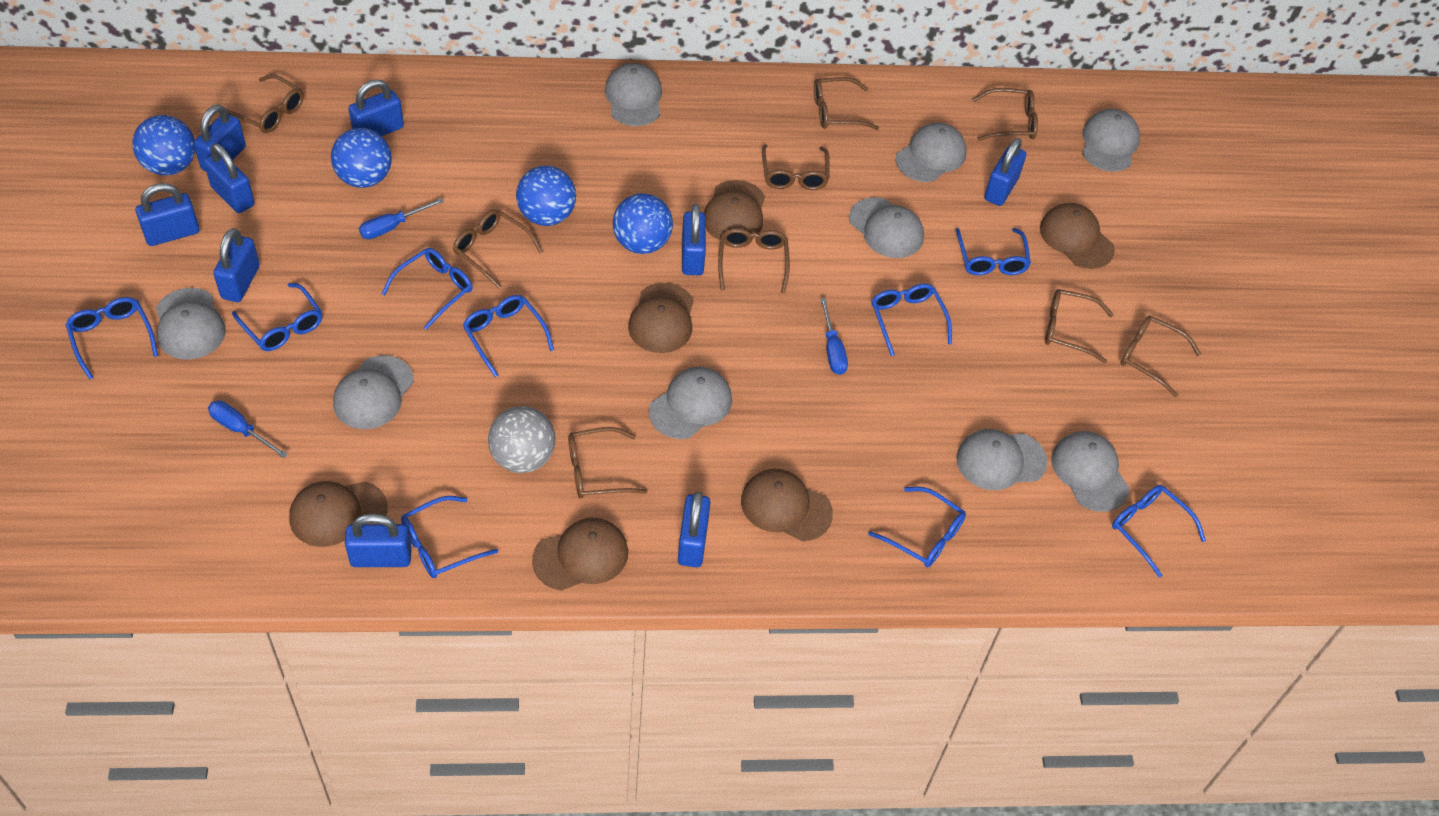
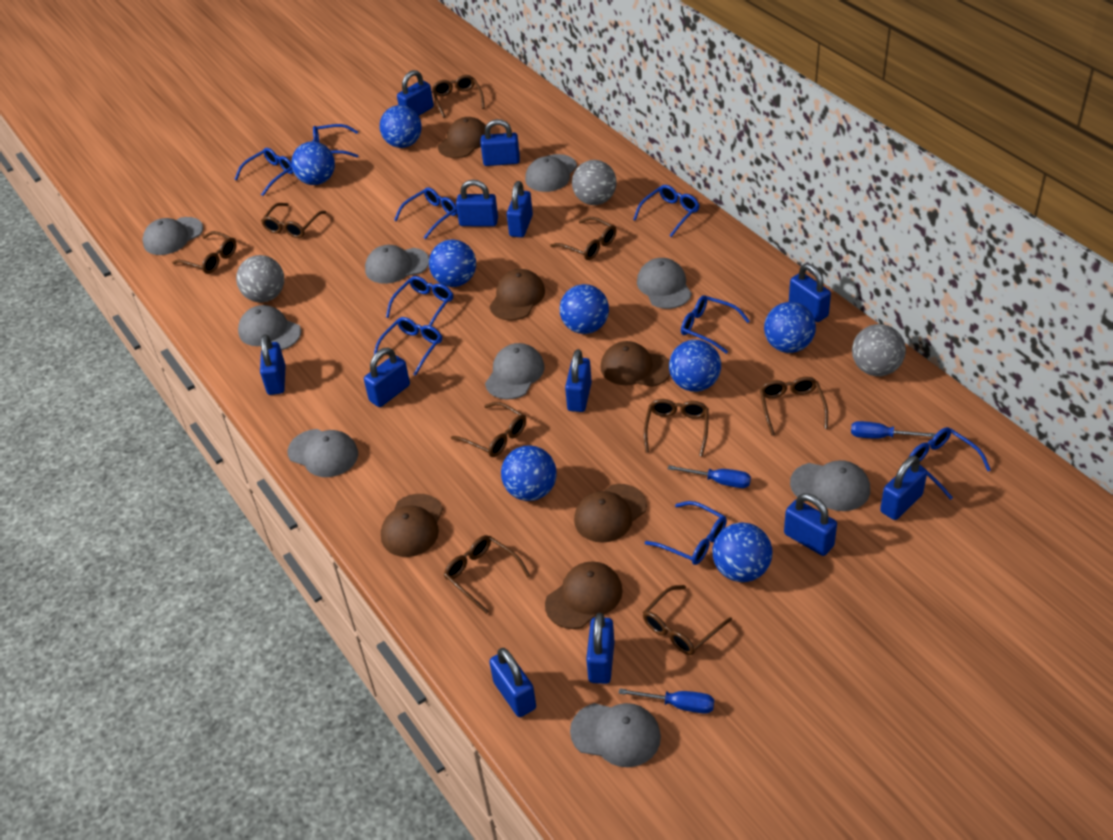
blue ball: [132,115,195,175] [331,128,392,188] [516,165,576,226] [613,193,673,254] = 4 -> [291,142,335,185] [380,105,422,148] [429,239,476,287] [501,445,557,501] [560,284,609,334] [669,340,721,392] [713,522,772,582] [764,302,816,353] = 8
blue padlock: [136,183,199,246] [194,105,246,171] [204,143,254,213] [213,228,260,302] [345,514,412,567] [348,79,404,136] [678,491,710,567] [682,204,706,275] [984,138,1026,206] = 9 -> [260,334,286,395] [364,348,410,407] [397,70,434,116] [456,180,498,226] [481,119,520,166] [489,648,536,717] [507,181,533,237] [565,349,592,412] [586,613,614,684] [784,493,837,556] [789,264,831,322] [880,456,927,520] = 12
grey ball: [488,406,555,473] = 1 -> [236,255,284,302] [572,160,617,205] [852,324,906,376] = 3

